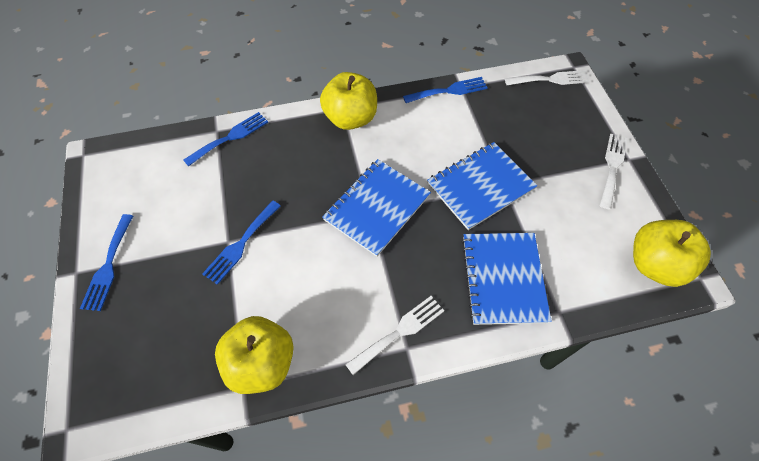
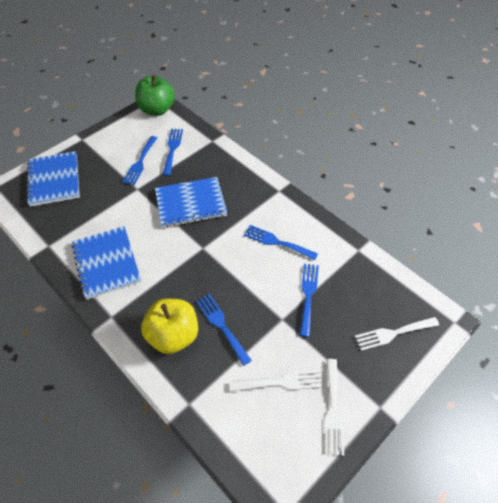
blue fork: [80,214,133,311] [183,112,268,167] [202,201,281,285] [403,77,488,103] = 4 -> [122,136,157,185] [163,129,183,176] [196,294,252,366] [244,225,318,260] [300,264,319,337] = 5
green apple: none = 0 -> [135,74,175,116] = 1
yellow apple: [215,316,294,394] [320,72,377,130] [633,220,711,287] = 3 -> [141,299,198,354] = 1

